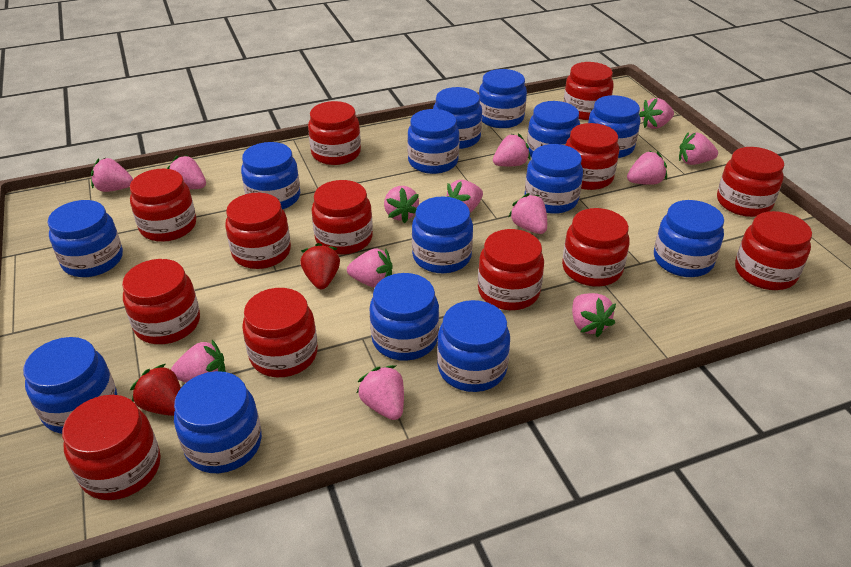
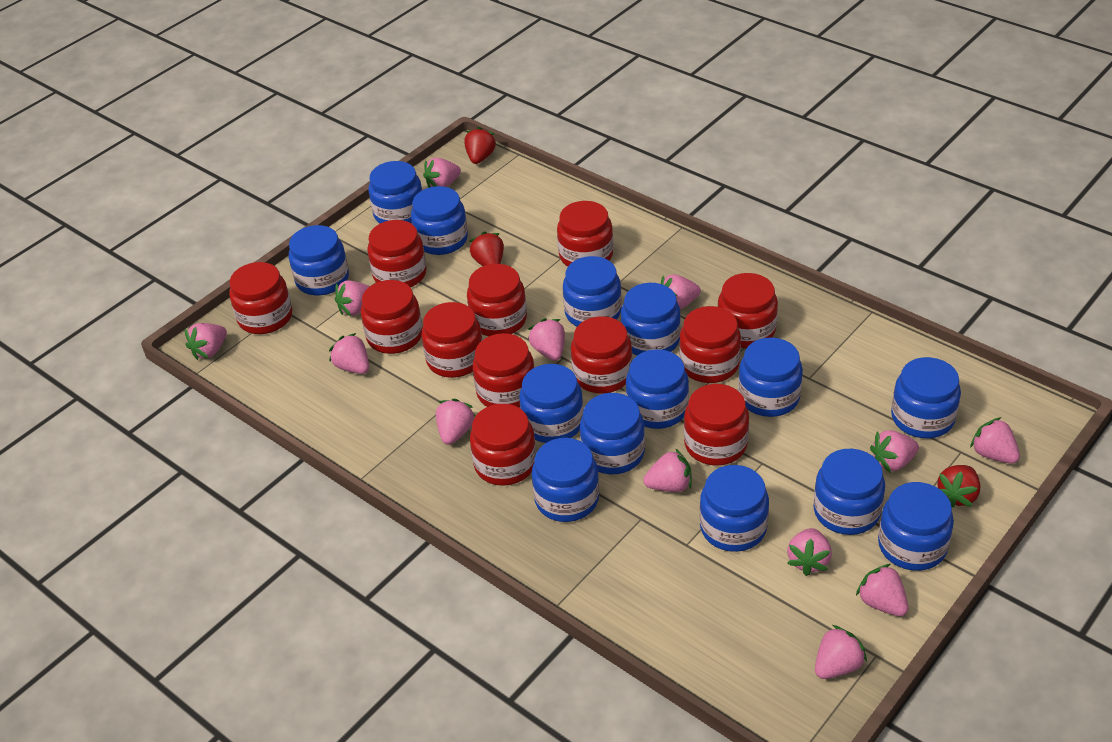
red jar: [62,395,161,500] [122,259,200,344] [130,169,196,242] [225,193,291,269] [242,288,318,377] [308,101,361,165] [311,180,373,255] [478,229,544,310] [562,208,630,286] [564,62,614,120] [566,123,619,190] [717,147,784,217] [735,211,812,290] = 13 -> [229,262,292,334] [361,280,423,354] [367,220,427,288] [421,302,483,378] [467,264,527,336] [470,404,536,486] [473,333,535,408] [557,201,613,266] [571,316,632,394] [679,306,741,383] [684,384,749,466] [718,273,778,348] = 12
red strawberry: [130,364,181,416] [301,243,340,289] = 2 -> [464,127,496,164] [469,232,504,266] [937,465,980,507] = 3

